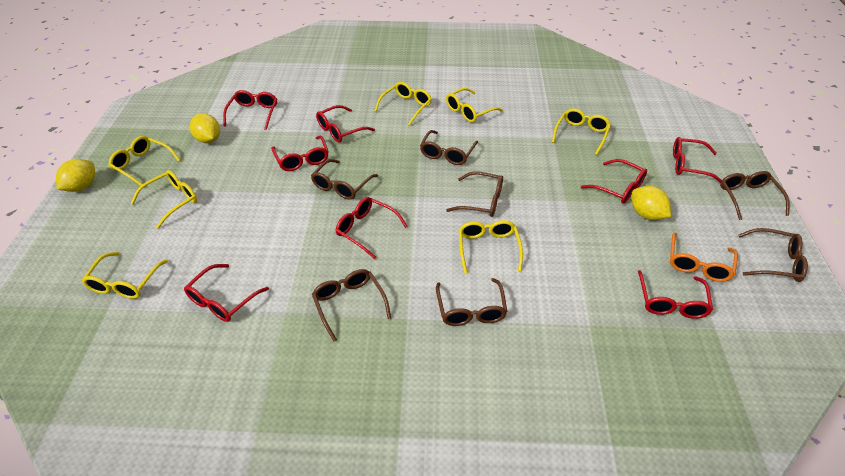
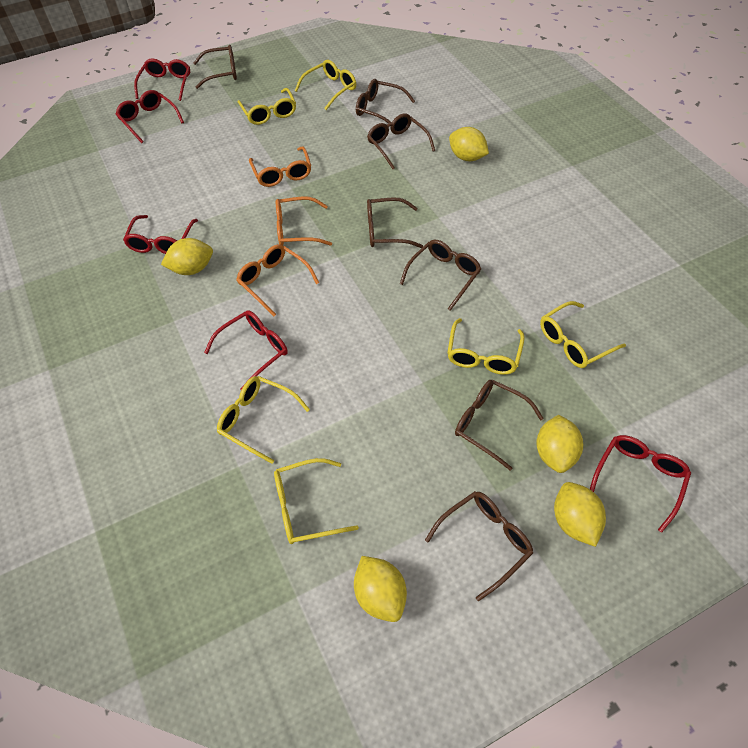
orange glasses: [670,233,738,282] = 1 -> [236,244,319,316] [249,146,311,187] [276,197,332,246] = 3
red glasses: [184,264,269,322] [223,90,277,130] [271,135,329,171] [316,105,375,142] [336,197,408,259] [581,159,647,204] [638,270,713,319] [673,137,722,183] = 8 -> [116,90,184,143] [123,215,198,254] [134,58,190,101] [204,310,288,390] [590,435,691,533] = 5
yellow glasses: [82,252,168,299] [108,136,180,186] [130,170,197,228] [374,82,432,126] [446,88,503,123] [459,220,523,274] [552,108,611,155] = 7 -> [217,376,310,464] [238,88,296,125] [274,458,359,544] [295,60,356,110] [447,318,525,375] [540,301,626,368] = 6
yellow lemon: [56,159,95,192] [190,113,220,143] [632,186,671,220] = 3 -> [161,238,213,275] [354,556,407,622] [449,127,489,161] [536,415,583,473] [554,482,606,547] = 5

